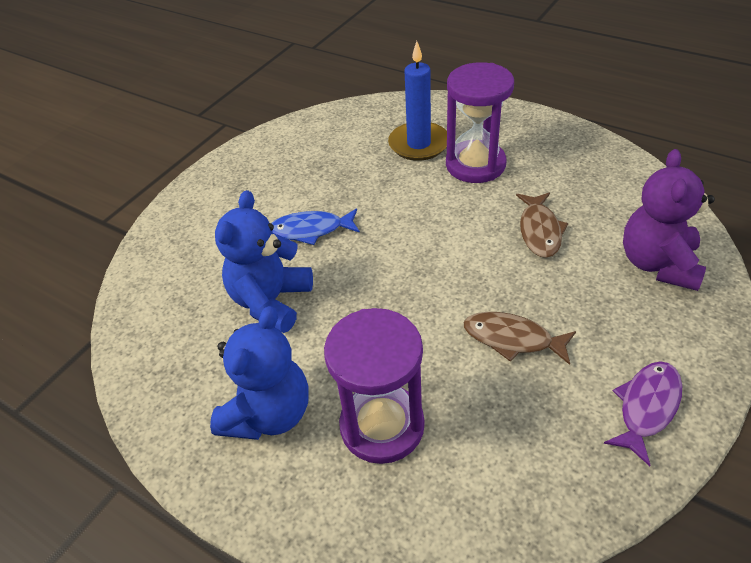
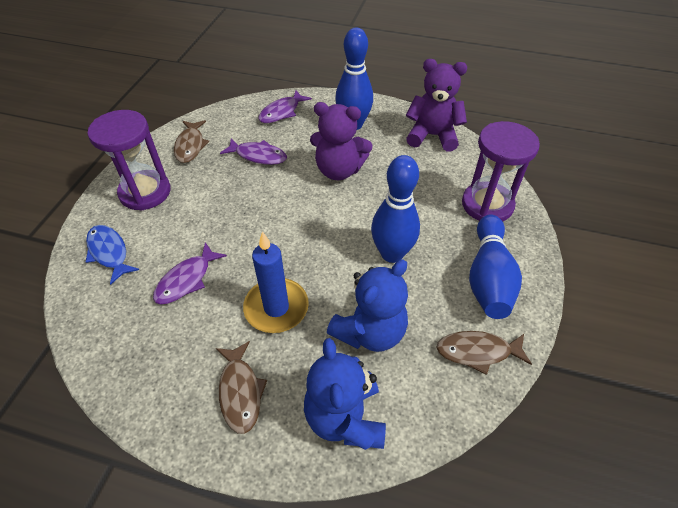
blue bowling pin: none = 0 -> [335,28,373,130] [371,155,420,263] [469,214,522,319] = 3
brown fish: [464,312,576,365] [516,193,568,258] = 2 -> [174,120,209,163] [216,341,267,434] [436,331,532,375] = 3
purple fish: [604,361,682,466] = 1 -> [153,242,227,305] [220,138,287,165] [258,90,312,123] = 3
purple teddy bear: [623,149,715,291] = 1 -> [310,102,373,180] [406,59,467,152] = 2

